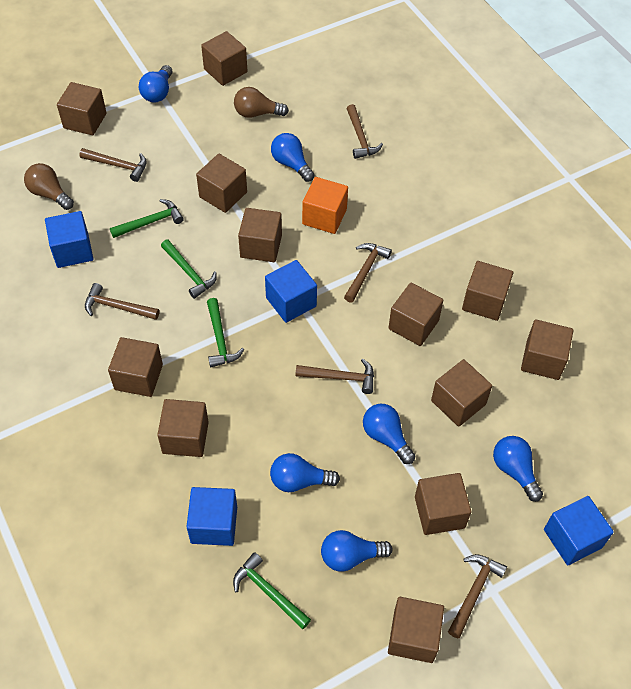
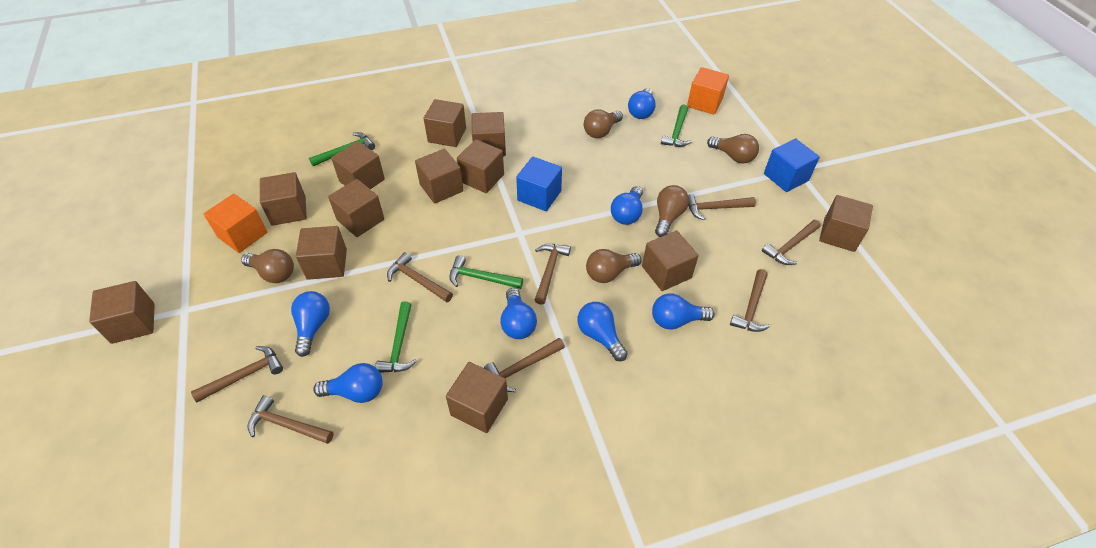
blue cube: [45,211,93,268] [186,487,237,546] [265,260,317,323] [544,496,614,565] = 4 -> [516,157,562,211] [764,138,820,192] = 2
blue light bulb: [139,65,173,103] [270,453,340,492] [271,133,315,182] [321,530,393,571] [363,404,415,464] [493,436,543,502] = 6 -> [291,291,330,357] [313,363,383,403] [500,288,537,339] [577,302,628,361] [611,186,643,225] [628,88,656,119] [652,293,715,330] = 7
brown hammer: [79,148,147,182] [85,283,159,320] [295,359,374,394] [344,243,392,303] [347,104,383,159] [448,554,507,638] = 6 -> [191,346,283,402] [247,395,334,444] [387,252,453,302] [484,338,565,392] [535,244,571,305] [688,194,756,220] [730,269,770,332] [762,220,821,265] = 8
brown light bulb: [24,163,74,210] [234,87,289,118] = 2 -> [241,249,294,283] [584,109,623,138] [586,249,642,283] [655,185,689,237] [707,134,759,164] = 5
orange cube: [302,177,348,234] = 1 -> [204,194,268,253] [687,67,729,115] = 2

